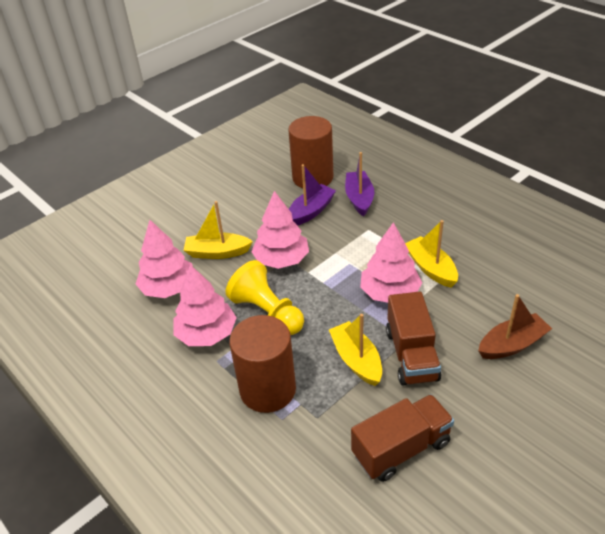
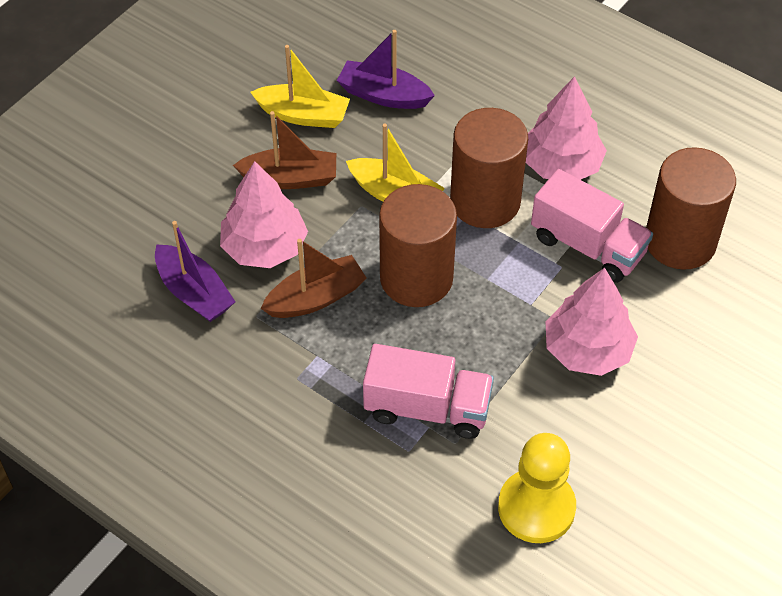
brown boat: [478,294,552,359] = 1 -> [233,111,336,189] [261,239,366,318] = 2
brown cylinder: [229,315,296,413] [288,116,333,188] = 2 -> [379,184,457,307] [450,108,528,228] [646,147,736,270] = 3
brown truck: [351,394,454,482] [386,292,441,385] = 2 -> none = 0
pink tree: [136,220,193,298] [173,265,237,346] [251,191,309,269] [360,222,422,303] = 4 -> [220,161,308,268] [526,76,607,180] [545,268,638,376] = 3
pink truck: none = 0 -> [363,344,494,439] [531,169,653,283] = 2
yellow boat: [183,201,253,259] [329,314,382,386] [405,220,458,288] = 3 -> [250,45,350,128] [346,124,445,202] = 2

